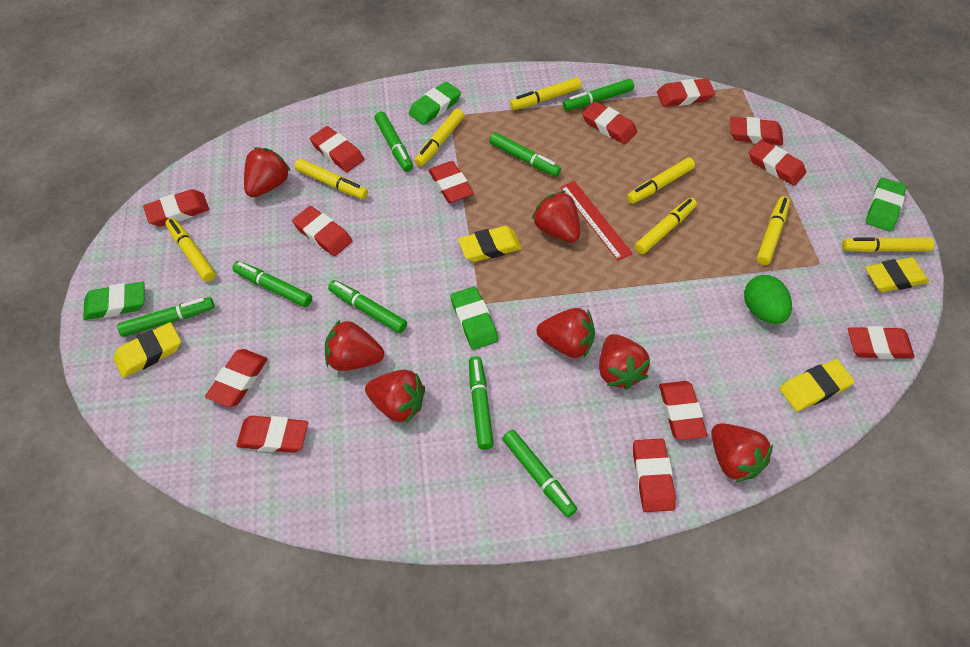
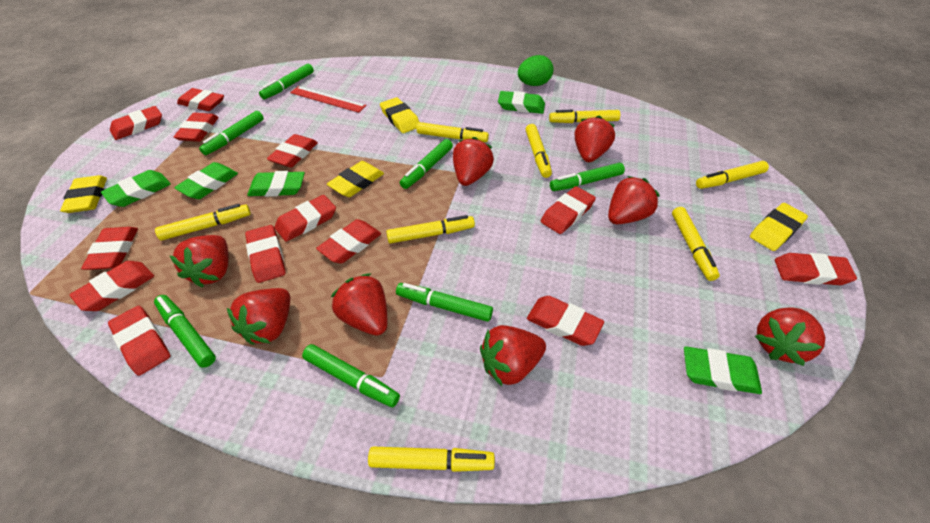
green eraser: [83,282,144,320] [409,82,461,125] [450,286,498,350] [866,177,906,231] = 4 -> [101,170,171,207] [174,162,238,199] [247,171,305,197] [498,91,545,114] [684,346,762,394] = 5
green marker: [117,297,214,337] [232,261,312,307] [328,280,407,333] [375,112,413,172] [469,356,494,450] [489,132,561,177] [502,430,577,517] [563,79,634,111] = 8 -> [154,295,216,368] [199,111,264,155] [259,64,314,100] [302,344,400,407] [396,283,493,322] [400,139,453,189] [550,163,625,191] = 7
red strawberry: [244,147,290,197] [325,320,384,371] [365,370,425,423] [532,191,580,243] [537,308,595,358] [599,334,650,390] [711,423,773,483] = 7 -> [170,235,229,288] [227,288,290,345] [331,273,387,336] [453,137,494,186] [480,325,546,386] [575,115,615,162] [608,176,660,224] [755,307,825,366] = 8

